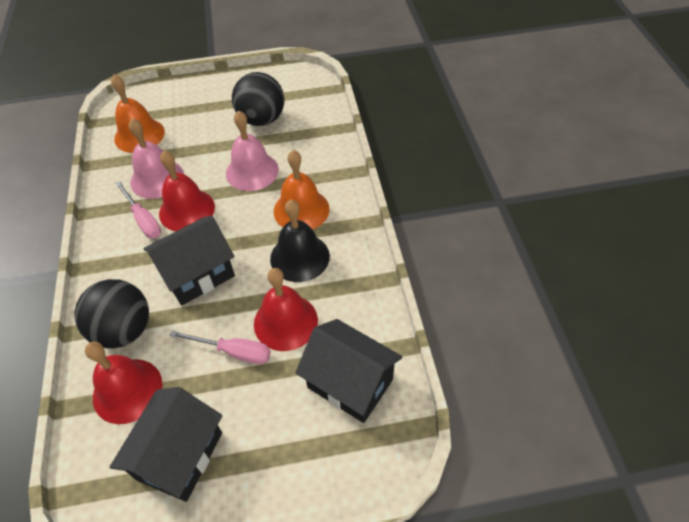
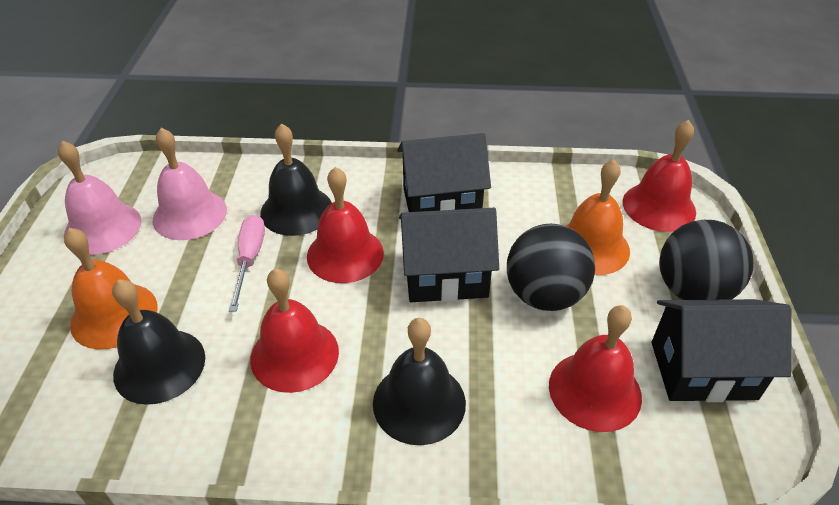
black bell: [270,200,330,282] = 1 -> [112,279,205,405] [260,123,332,236] [373,318,466,445] = 3
pink screwdriver: [115,181,161,238] [170,330,271,364] = 2 -> [229,215,265,312] = 1
red bell: [85,342,162,424] [159,151,215,231] [254,268,318,351] = 3 -> [250,268,339,393] [307,167,384,283] [549,305,642,432] [623,120,696,232] = 4

